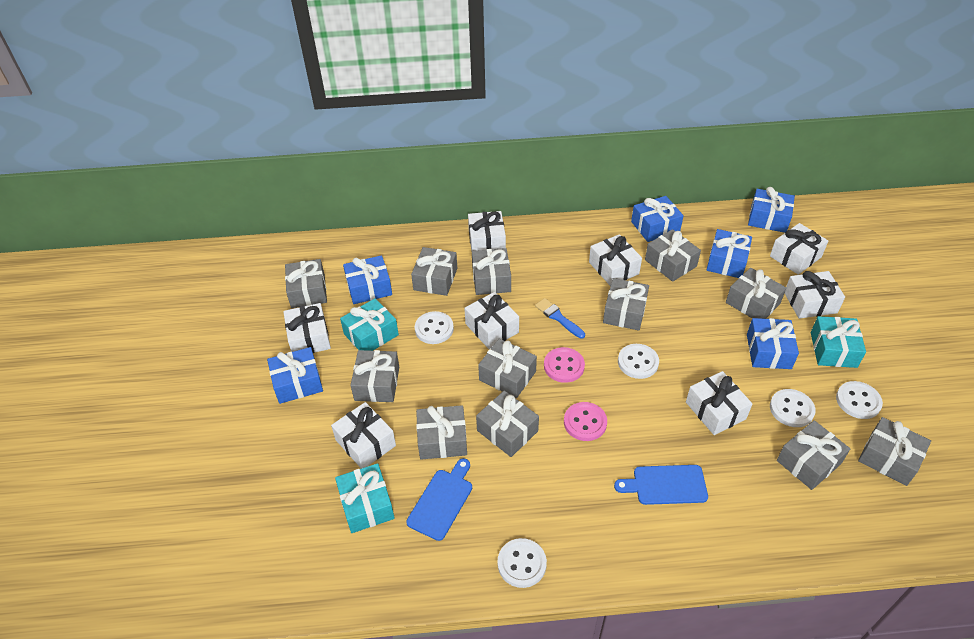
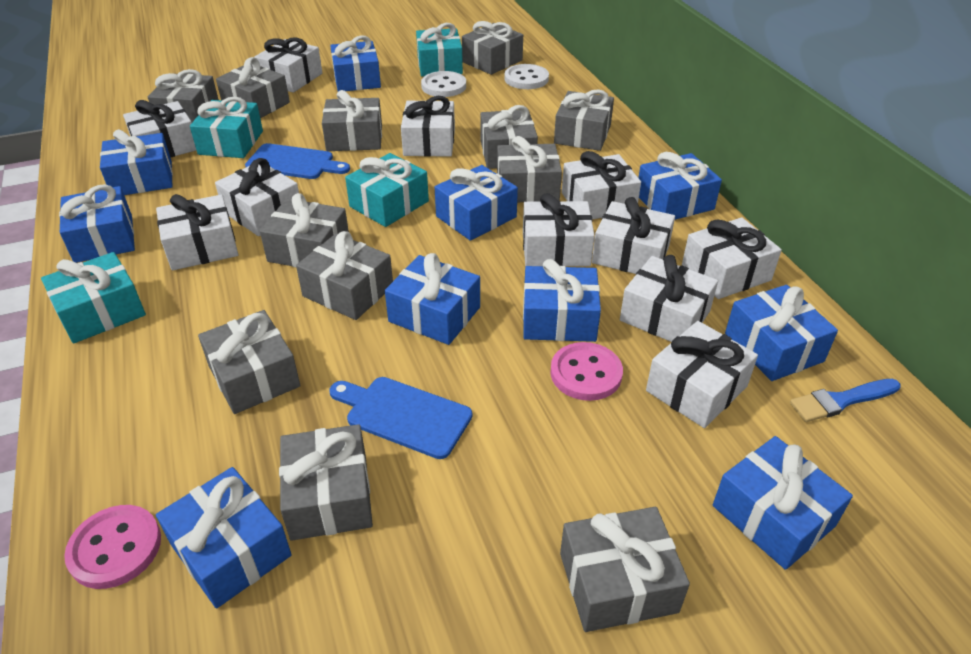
blue gift: [267,347,323,404] [343,255,392,304] [631,196,684,242] [706,229,752,278] [747,318,799,369] [748,187,795,233] = 6 -> [59,184,135,263] [100,129,173,195] [156,467,292,608] [330,35,381,91] [385,253,480,345] [435,165,518,241] [523,259,601,342] [638,152,722,220] [713,436,853,570] [725,285,838,381] = 10
turquoise gift: [335,463,395,533] [340,298,399,351] [811,316,866,368] = 3 -> [41,252,146,344] [190,97,263,158] [345,153,429,227] [416,23,463,77] = 4
white button: [415,311,454,344] [497,538,547,588] [618,344,659,379] [770,389,816,427] [836,381,883,419] = 5 -> [421,71,466,97] [504,64,549,89] = 2
white gift: [283,303,331,353] [331,402,396,469] [464,292,519,349] [468,211,506,252] [589,234,642,286] [686,371,753,435] [770,223,828,275] [785,271,845,319] = 8 -> [123,100,196,158] [156,194,238,270] [215,158,299,236] [254,38,322,93] [401,96,455,157] [523,193,595,266] [562,151,641,220] [592,197,675,274] [620,255,718,342] [646,321,758,428] [682,217,782,299] = 11

